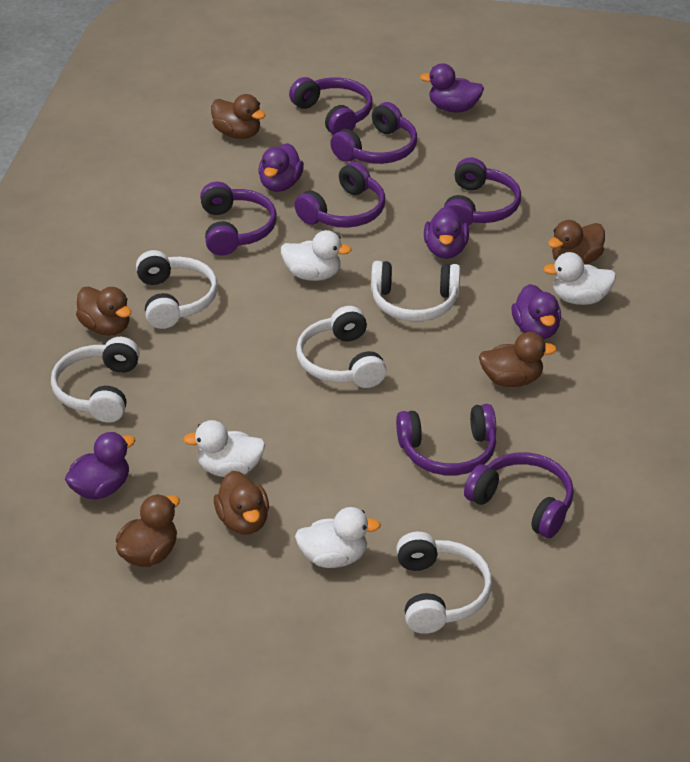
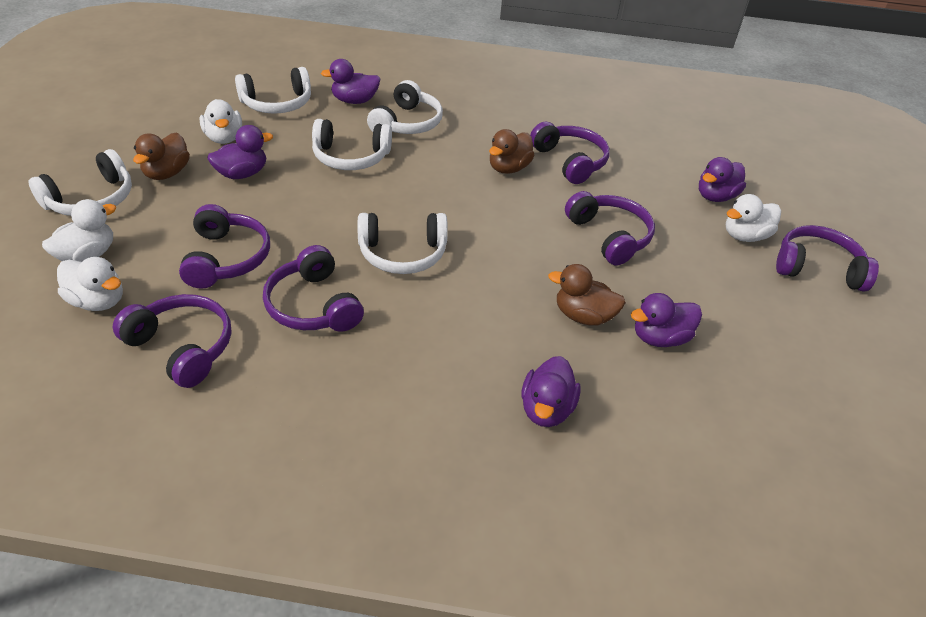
brown duck: [76,287,131,336] [116,494,180,567] [211,94,266,139] [214,471,269,535] [479,332,557,387] [548,220,605,264] = 6 -> [133,133,190,180] [489,129,534,174] [548,264,626,326] = 3
purple headphones: [200,182,277,256] [289,77,373,135] [294,162,385,228] [330,102,417,164] [396,404,496,475] [443,157,521,226] [464,452,574,538] = 7 -> [113,294,231,388] [179,204,270,289] [263,245,364,332] [530,122,610,184] [565,191,655,266] [776,225,879,292] = 6

